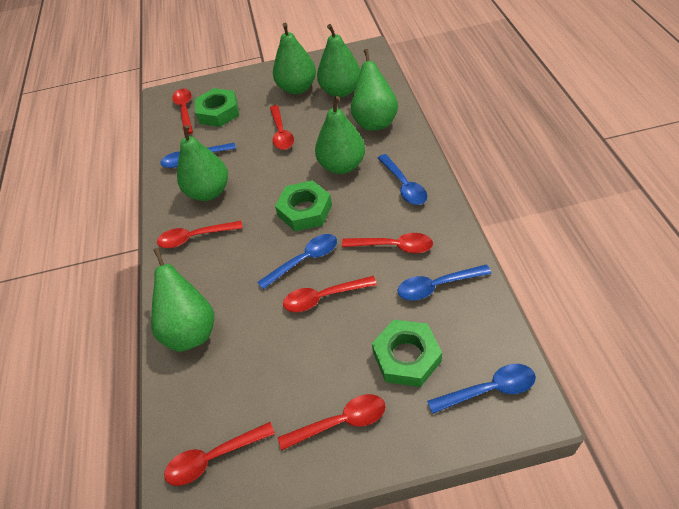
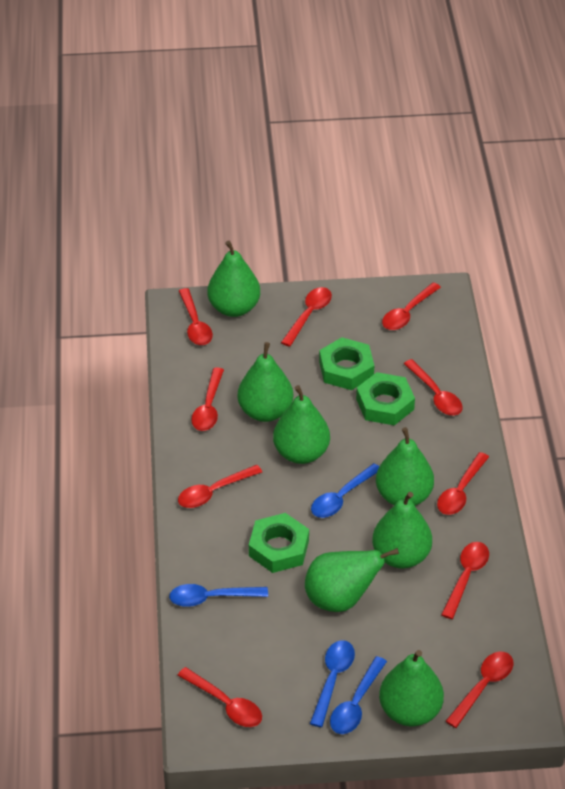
blue spoon: [160,143,236,168] [258,234,337,289] [378,154,427,205] [398,265,491,301] [427,364,536,414] = 5 -> [169,584,268,607] [310,640,355,727] [311,463,380,518] [330,656,387,734] = 4
green pear: [151,248,214,352] [177,125,228,201] [273,23,316,94] [315,96,365,174] [317,24,361,97] [351,49,398,131] = 6 -> [208,241,260,317] [238,342,293,422] [273,385,330,464] [305,548,399,612] [372,492,432,568] [376,427,434,506] [379,650,444,726] = 7
red spoon: [157,221,242,248] [164,422,275,486] [172,89,193,135] [270,105,294,150] [278,394,386,451] [283,276,377,312] [342,233,433,253] = 7 -> [177,667,262,727] [178,465,262,508] [179,288,213,345] [191,367,224,431] [281,287,332,347] [382,282,441,330] [404,359,463,416] [437,452,489,515] [441,542,489,619] [446,652,514,728] = 10

